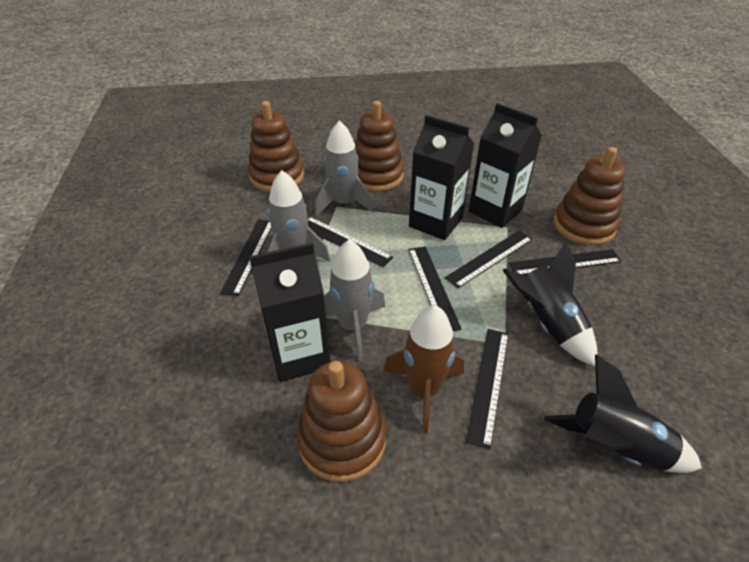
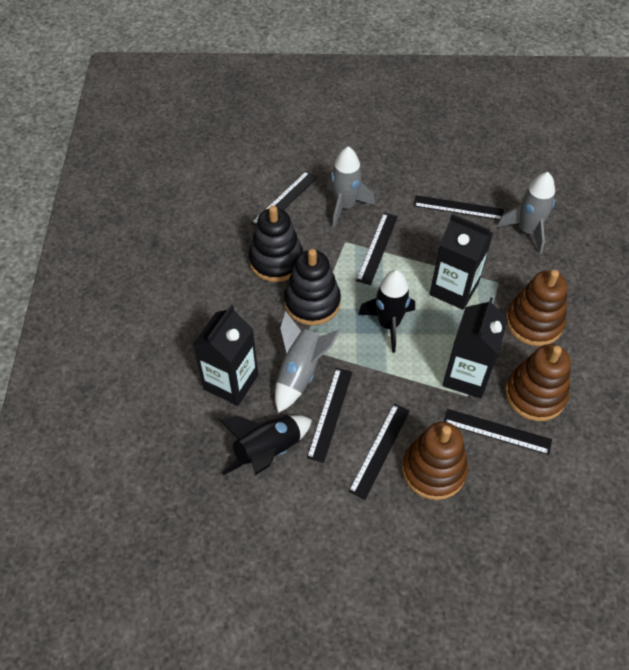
black stacking toy: none = 0 -> [249,205,303,282] [284,249,341,325] = 2
brown rocket: [383,305,464,433] = 1 -> none = 0
brown stacking toy: [248,101,304,192] [297,361,387,482] [355,101,404,192] [554,147,625,245] = 4 -> [402,422,468,500] [505,344,571,421] [506,270,567,346] = 3

